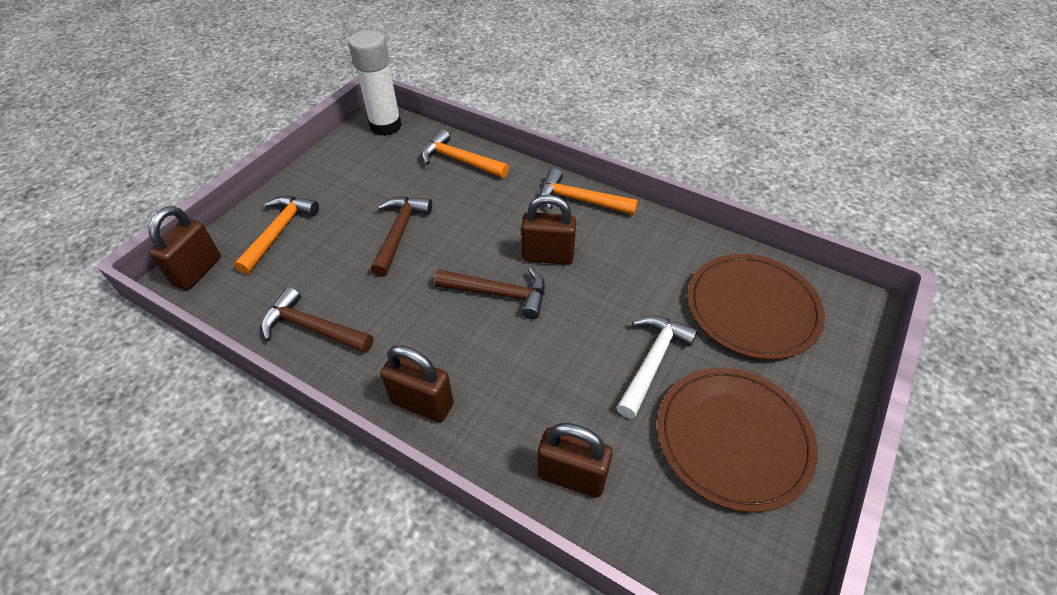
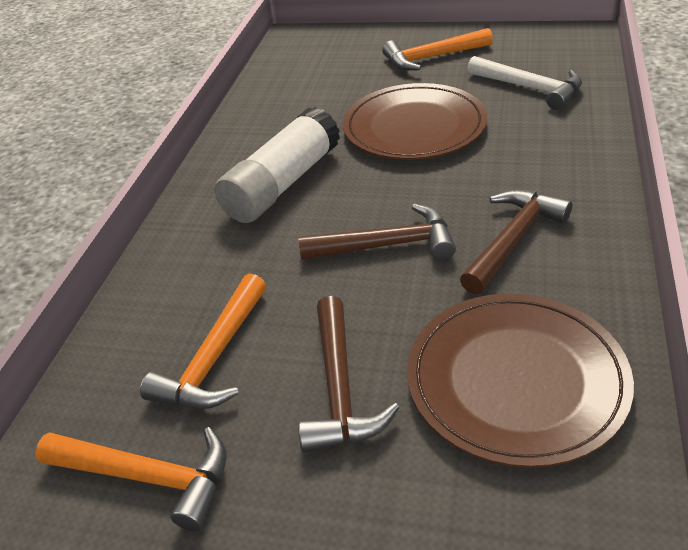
brown padlock: [149,206,221,290] [381,345,454,422] [521,195,576,265] [538,423,613,498] = 4 -> none = 0

